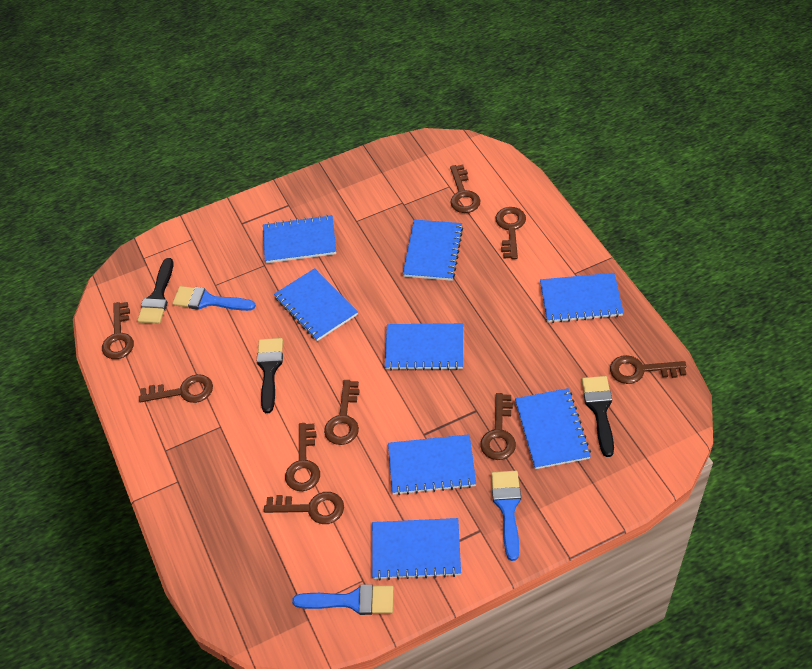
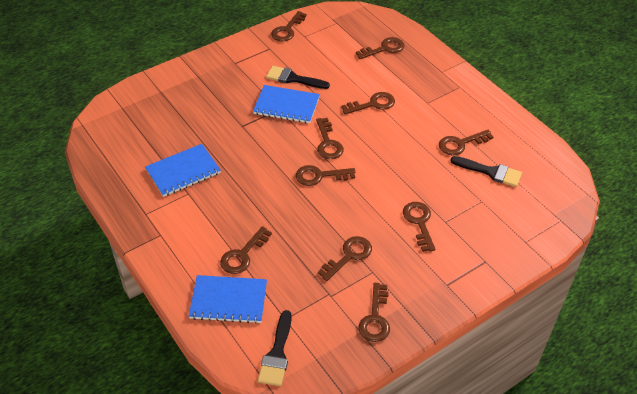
blue brush: [172,286,256,311] [292,584,394,615] [491,471,521,561] = 3 -> none = 0
blue notebook: [263,215,336,263] [274,268,358,341] [372,518,461,580] [385,323,463,371] [388,434,476,495] [403,220,463,281] [515,388,591,469] [540,273,624,323] = 8 -> [145,144,221,197] [189,275,267,324] [253,85,320,123] = 3
brown key: [102,302,134,359] [139,374,213,403] [264,492,344,524] [285,423,320,491] [324,380,360,445] [450,165,481,213] [480,393,516,460] [495,207,526,259] [610,355,686,384] = 9 -> [220,226,272,274] [271,11,307,42] [296,165,355,186] [316,118,344,159] [318,236,372,281] [341,92,395,114] [356,37,404,59] [358,283,390,342] [403,202,435,252] [439,130,493,155] = 10

